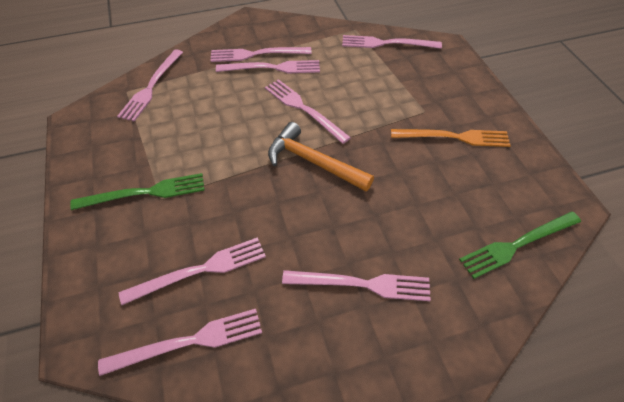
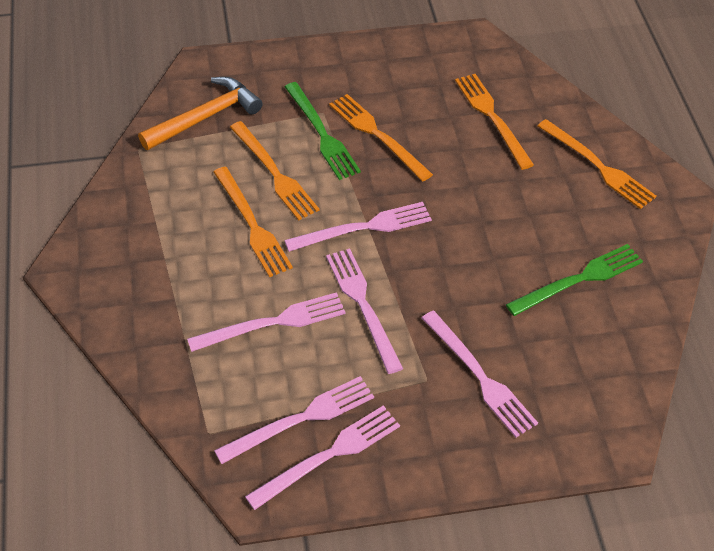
orange fork: [391,129,511,147] = 1 -> [213,167,293,277] [230,121,320,221] [329,94,433,182] [455,74,534,170] [538,119,656,209] = 5
pink fork: [98,309,262,376] [117,49,183,121] [119,237,266,305] [210,47,312,62] [216,60,320,73] [265,79,351,144] [282,270,431,301] [342,35,442,49] = 8 -> [187,292,346,352] [214,376,374,464] [245,406,400,510] [284,202,432,252] [326,249,403,374] [422,311,538,437] = 6

